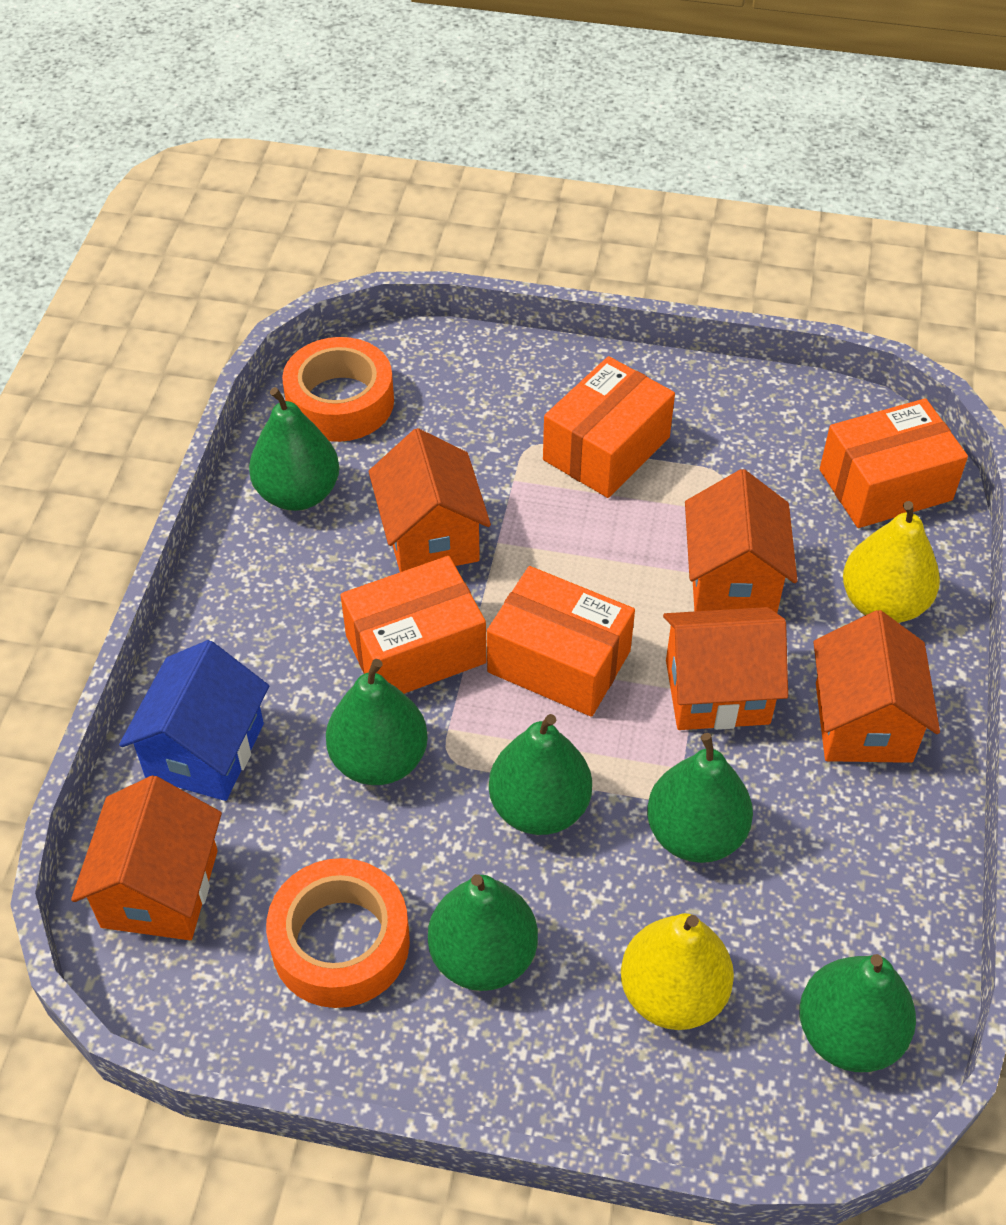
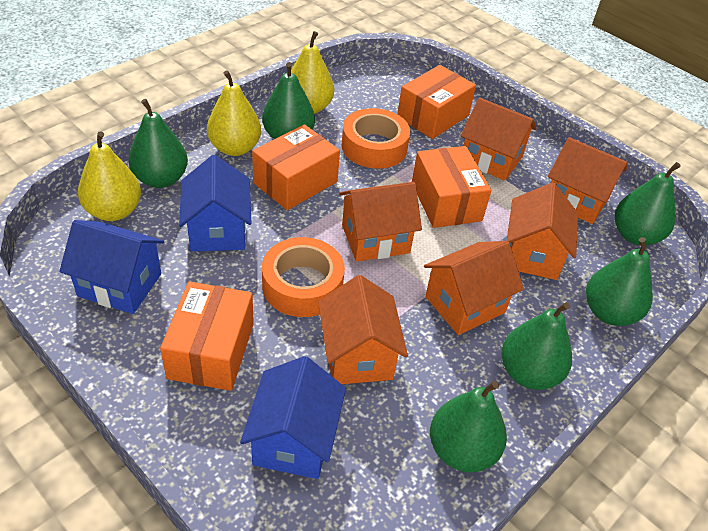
blue house: [119,640,269,801] = 1 -> [59,220,164,314] [179,155,251,252] [240,356,346,479] = 3
orange house: [71,775,222,940] [369,428,491,572] [663,607,788,730] [685,469,798,613] [813,610,940,763] = 5 -> [318,275,408,384] [339,182,422,262] [424,241,524,335] [461,98,537,181] [507,182,578,280] [548,137,627,224] = 6
yellow pear: [621,913,734,1030] [843,501,940,623] = 2 -> [78,131,141,221] [207,70,261,156] [291,31,334,114] = 3

